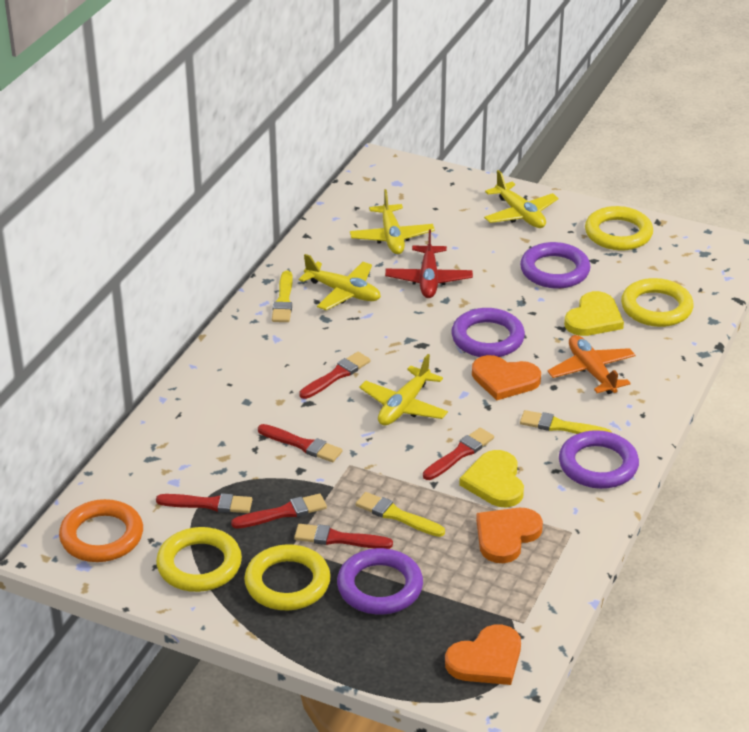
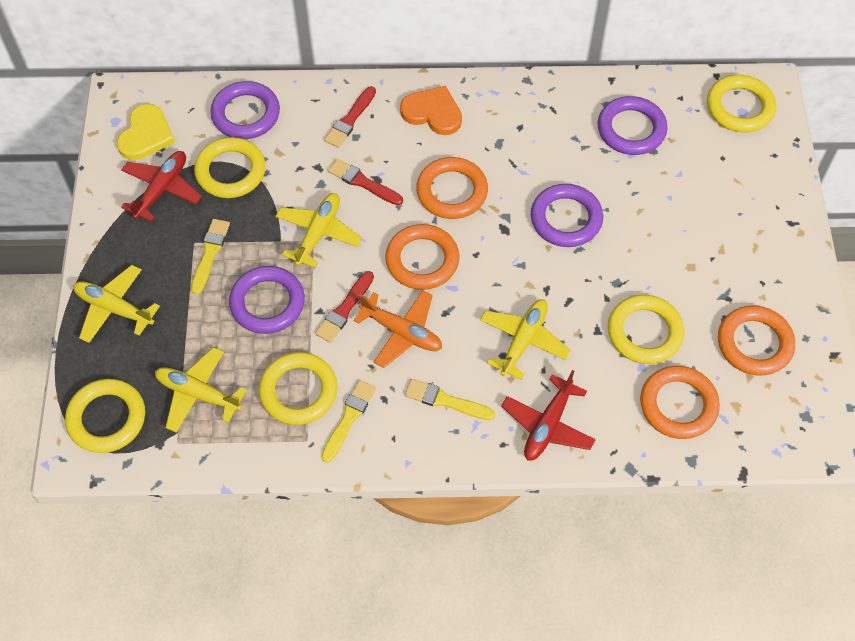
orange heart: [445,625,521,685] [472,355,541,400] [476,508,543,563] = 3 -> [400,86,462,135] = 1
orange ring: [59,499,143,562] = 1 -> [385,224,459,290] [416,157,488,219] [640,366,720,439] [718,305,795,376] = 4
red brush: [156,493,252,513] [231,494,327,529] [258,424,342,462] [294,524,393,549] [299,352,371,399] [423,428,494,480] = 6 -> [315,271,374,343] [324,86,376,148] [328,159,403,205] = 3
red plane: [385,229,473,298] = 1 -> [121,151,202,222] [501,370,596,460] = 2
yellow heart: [459,450,524,507] [564,291,624,336] = 2 -> [117,104,175,160] = 1
yellow ring: [156,527,242,592] [244,544,331,610] [585,206,653,250] [621,278,694,327] = 4 -> [65,379,145,453] [194,137,266,198] [259,352,338,425] [608,295,685,364] [707,75,776,132] = 5

